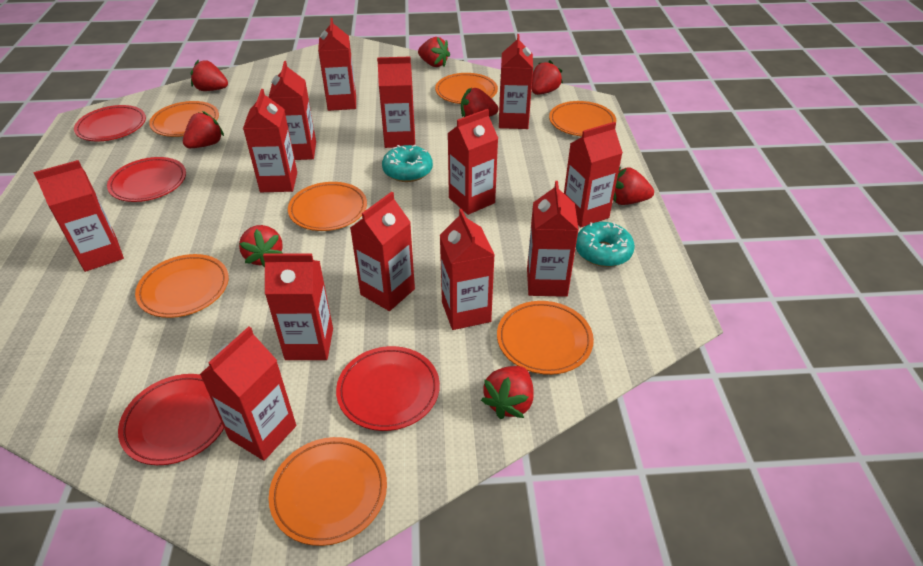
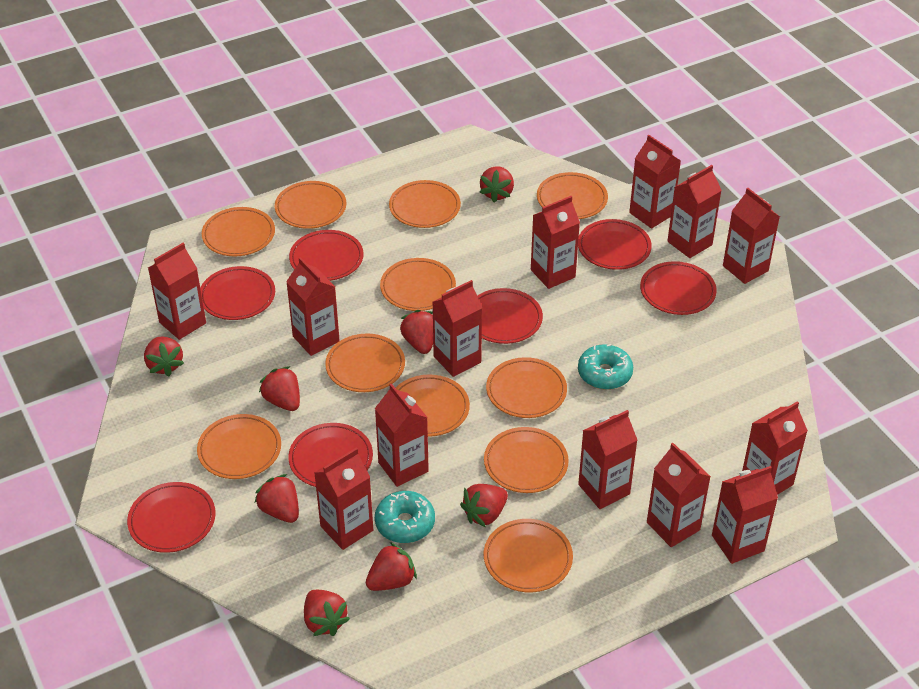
orange plate: [135,254,229,318] [149,101,219,137] [269,437,387,546] [288,182,367,231] [435,73,498,104] [497,301,594,375] [549,101,616,136] = 7 -> [197,414,281,479] [202,207,275,256] [275,181,346,229] [325,334,405,392] [380,258,456,311] [389,180,461,228] [396,375,470,437] [484,427,569,493] [484,519,573,592] [486,357,567,418] [537,172,608,219] = 11
red plate: [74,105,146,141] [107,157,186,202] [118,374,224,465] [336,346,440,431] = 4 -> [127,482,216,553] [200,266,275,320] [288,423,373,487] [289,230,364,281] [477,288,543,344] [578,219,652,270] [640,261,717,315] = 7

